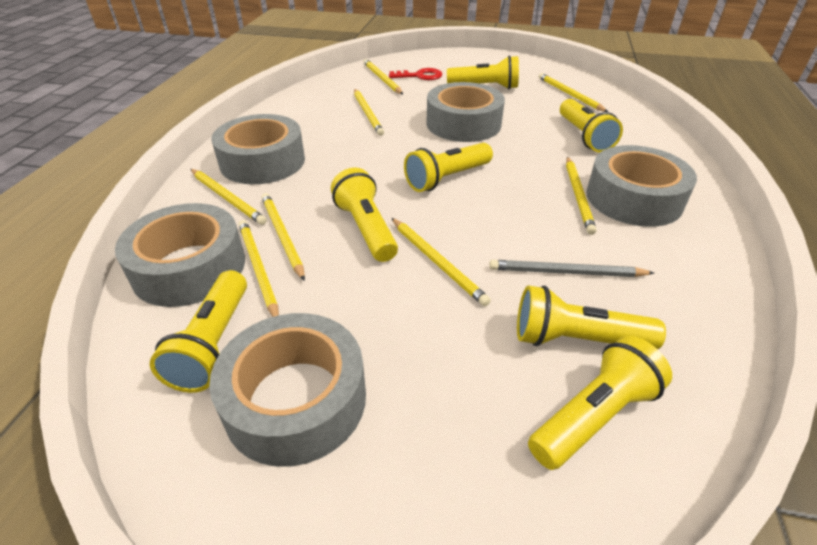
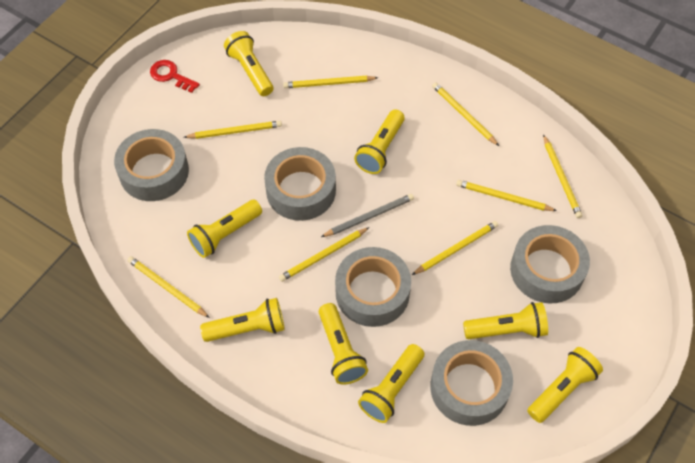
yellow flashlight: [150,270,247,393] [331,168,398,262] [404,143,493,192] [447,55,519,89] [517,286,666,349] [528,336,672,470] [560,99,623,152] = 7 -> [187,200,262,258] [200,298,285,342] [224,31,274,96] [319,303,368,385] [354,109,405,174] [358,344,424,423] [463,302,548,339] [527,347,603,423] = 8

